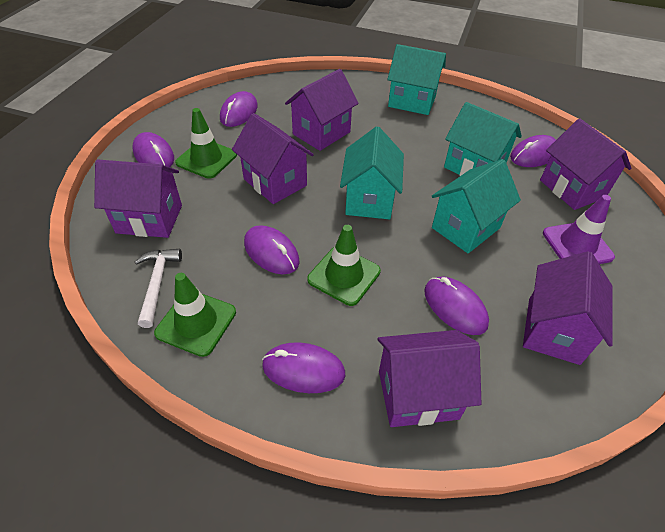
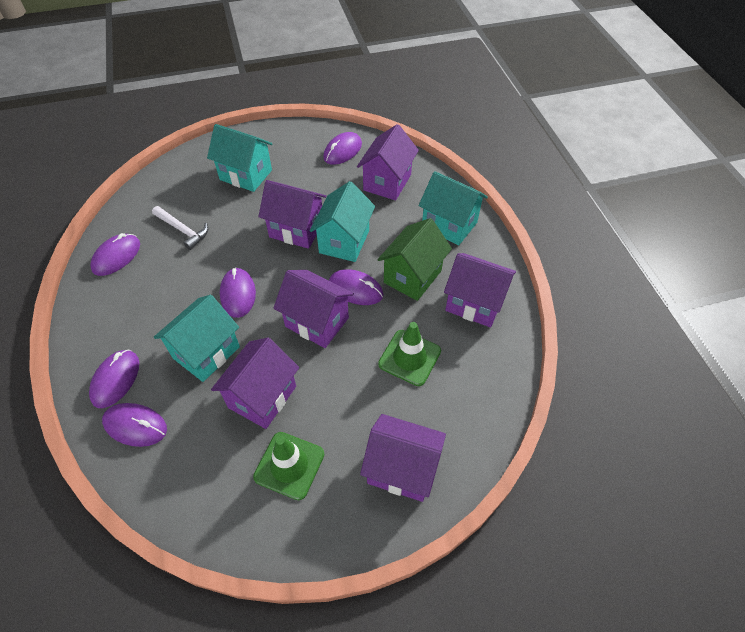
green house: none = 0 -> [377,218,452,301] = 1
green traffic cone: [154,273,236,357] [175,108,237,179] [307,225,381,306] = 3 -> [253,432,325,500] [378,322,441,386] = 2
purple traffic cone: [543,195,615,264] = 1 -> none = 0

